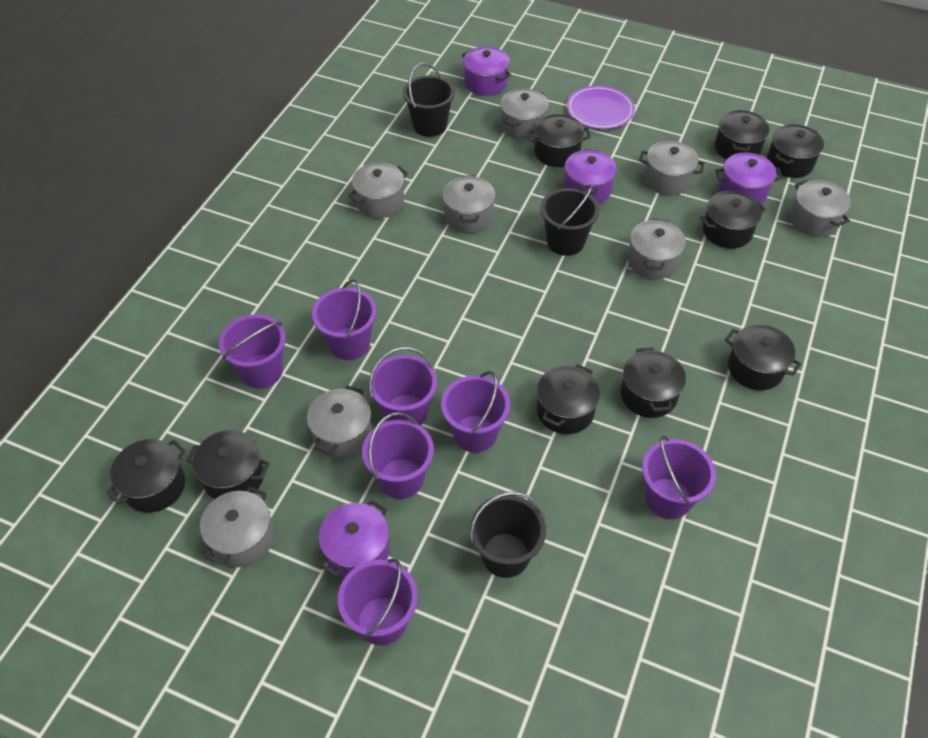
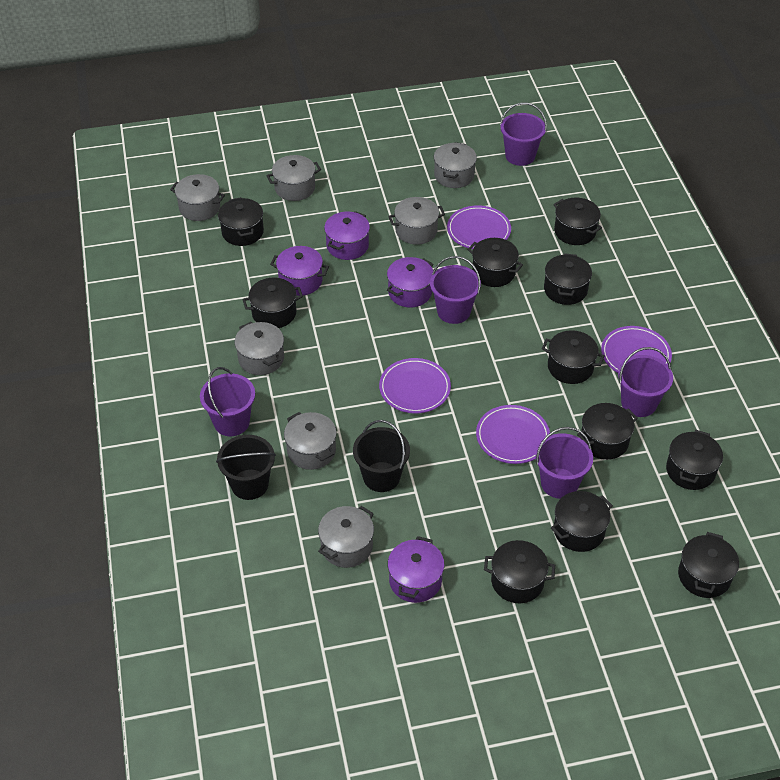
black bucket: [403,63,455,137] [470,492,546,578] [541,185,599,256] = 3 -> [216,435,276,500] [353,420,410,492] = 2
black pot: [106,439,186,513] [186,430,269,499] [528,114,591,167] [537,364,600,434] [620,347,686,418] [700,191,766,249] [715,110,769,160] [725,324,801,390] [767,124,824,178] = 9 -> [218,197,264,246] [242,278,303,328] [467,238,523,287] [484,540,555,603] [542,330,605,384] [544,253,592,305] [551,491,613,552] [553,198,602,245] [577,403,638,460] [666,430,723,490] [678,532,739,598] = 11
grey pot: [200,486,274,567] [307,385,372,459] [348,162,408,218] [442,176,496,233] [500,88,549,140] [627,218,686,280] [639,141,705,195] [790,180,851,237] = 8 -> [170,174,225,221] [235,322,284,375] [266,155,321,201] [284,412,337,470] [318,506,374,568] [388,197,445,245] [434,142,477,188] = 7
purple bucket: [219,315,286,389] [312,279,377,360] [338,558,418,646] [362,412,434,499] [369,347,437,426] [441,371,510,453] [642,435,716,519] = 7 -> [200,367,255,436] [430,256,481,324] [500,103,547,166] [535,427,593,499] [618,347,673,417] = 5
purple plate: [567,85,635,129] = 1 -> [379,358,451,413] [447,205,511,249] [476,405,550,464] [601,326,672,373] = 4

